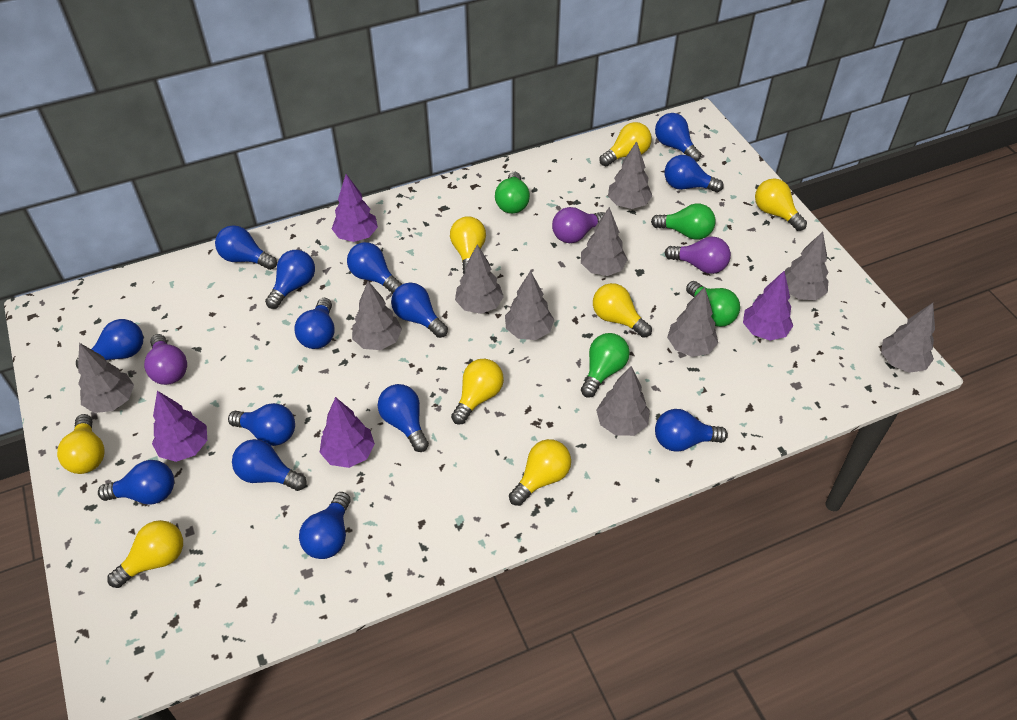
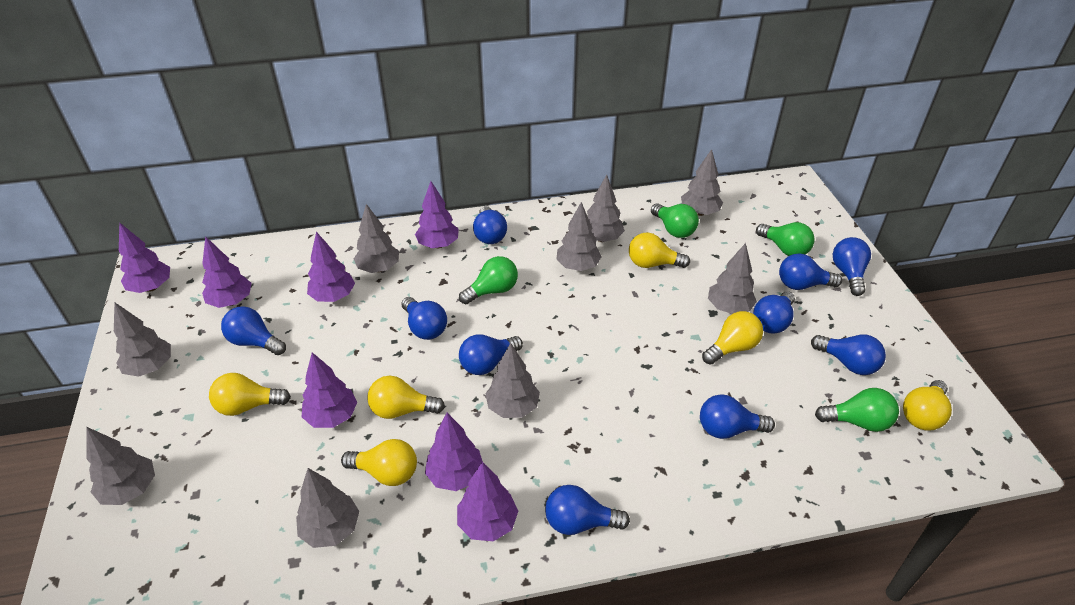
blue light bulb: [76,319,143,368] [98,460,174,504] [215,225,277,270] [228,403,295,446] [232,439,307,491] [265,250,315,309] [294,298,334,349] [299,492,351,559] [347,242,402,294] [378,384,429,452] [391,283,448,338] [655,113,701,162] [655,409,728,452] [665,155,724,192] = 14 -> [221,306,286,355] [402,297,447,340] [459,334,523,375] [473,206,507,244] [545,485,630,535] [700,394,775,439] [753,291,795,334] [779,253,842,290] [811,334,886,375] [833,237,871,296] = 10
grey tree: [78,343,134,413] [352,281,402,350] [455,244,504,314] [505,270,554,340] [581,207,628,276] [596,366,650,436] [608,141,652,209] [667,287,718,357] [785,232,829,300] [881,303,935,373] = 10 -> [86,427,155,505] [114,302,171,377] [296,468,359,548] [354,204,399,273] [485,343,540,418] [556,202,602,271] [587,175,625,242] [681,149,723,216] [708,243,757,314] = 9
purple light bulb: [144,334,187,385] [552,207,605,243] [664,237,731,274] = 3 -> none = 0
purple tree: [152,391,207,462] [320,397,375,468] [332,174,378,242] [743,271,793,340] = 4 -> [119,222,170,293] [202,236,252,308] [302,352,357,428] [307,232,355,302] [415,181,459,248] [425,413,483,491] [457,462,518,541] = 7
yellow light bulb: [57,414,105,474] [107,520,183,588] [450,216,486,274] [451,359,504,425] [509,439,571,506] [593,283,652,338] [599,122,652,166] [755,178,807,231] = 8 -> [209,373,291,416] [341,439,417,486] [367,376,445,419] [629,233,690,268] [702,311,763,365] [903,380,952,431] = 6

